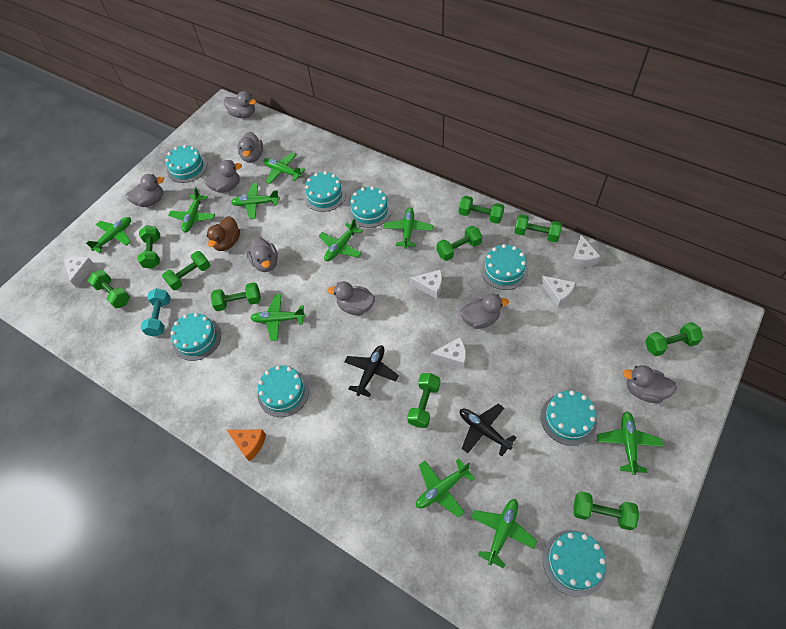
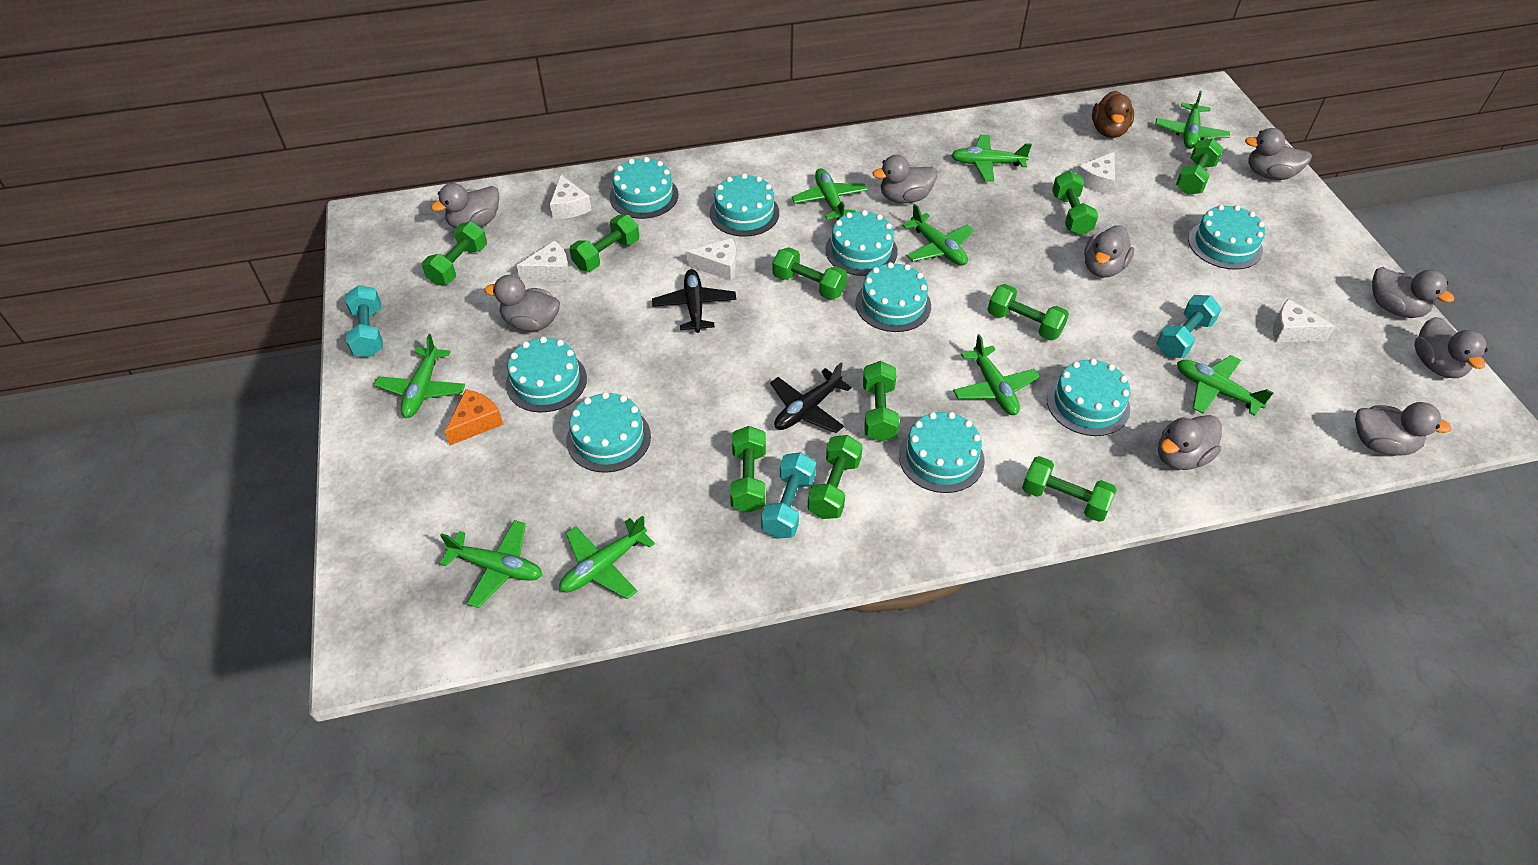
green plane: [86,217,131,253] [169,187,215,232] [231,183,280,219] [250,294,306,341] [264,153,305,184] [319,218,363,261] [383,208,433,249] [416,459,475,517] [471,499,537,569] [597,411,663,475] = 10 -> [374,334,465,418] [440,520,542,608] [559,516,655,599] [792,168,868,220] [902,204,974,265] [951,135,1032,182] [953,334,1040,415] [1155,91,1230,149] [1177,355,1274,416] = 9
grey duck: [126,174,164,207] [204,160,242,193] [224,91,257,118] [237,132,263,163] [248,237,278,272] [328,281,375,315] [460,293,509,329] [623,365,677,403] = 8 -> [431,183,499,228] [484,275,560,331] [873,155,937,203] [1084,225,1134,278] [1158,415,1222,470] [1245,128,1312,180] [1355,402,1452,456] [1372,267,1454,318] [1414,317,1488,378] = 9
turquoise cake: [165,145,207,183] [171,313,221,361] [258,366,309,417] [304,171,346,212] [348,186,392,228] [481,244,528,290] [541,391,597,446] [543,530,606,597] = 8 -> [506,337,587,413] [566,392,651,473] [610,157,678,219] [710,173,779,237] [825,210,898,276] [856,262,931,332] [899,412,985,493] [1047,359,1130,436] [1188,205,1265,270] = 9
turquoise dumbbell: [141,288,171,337] = 1 -> [345,285,383,357] [761,452,816,539] [1156,295,1222,358] = 3

